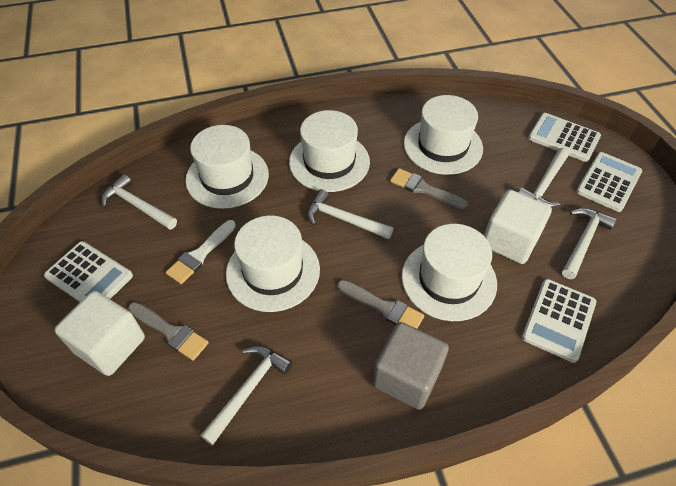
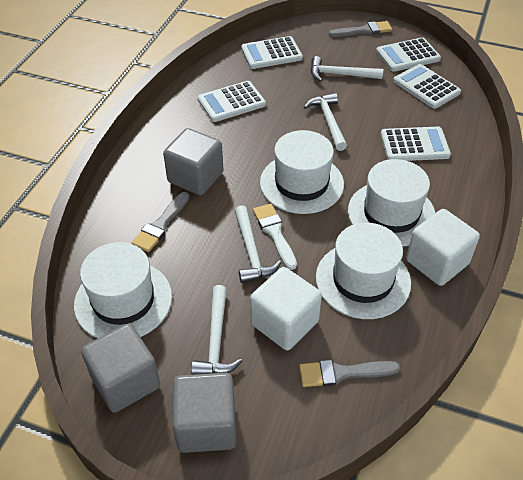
grey cube: [373,322,449,410] = 1 -> [81,324,160,413] [163,128,223,195] [172,373,236,453] = 3
white calculator: [44,241,133,302] [522,279,596,363] [528,113,601,162] [576,152,642,212] = 4 -> [198,81,266,122] [241,36,303,69] [376,37,441,72] [381,127,451,161] [393,64,461,109] = 5
white hammer: [101,174,177,230] [200,346,292,445] [307,189,393,239] [518,148,569,208] [562,208,617,279] = 5 -> [191,285,242,375] [235,205,282,283] [304,93,347,151] [311,56,383,82] = 4
white hat: [185,125,269,209] [226,215,320,312] [289,110,370,192] [402,224,497,321] [404,95,483,175] = 5 -> [74,242,172,338] [260,130,344,214] [316,223,411,319] [348,159,435,247] = 4

